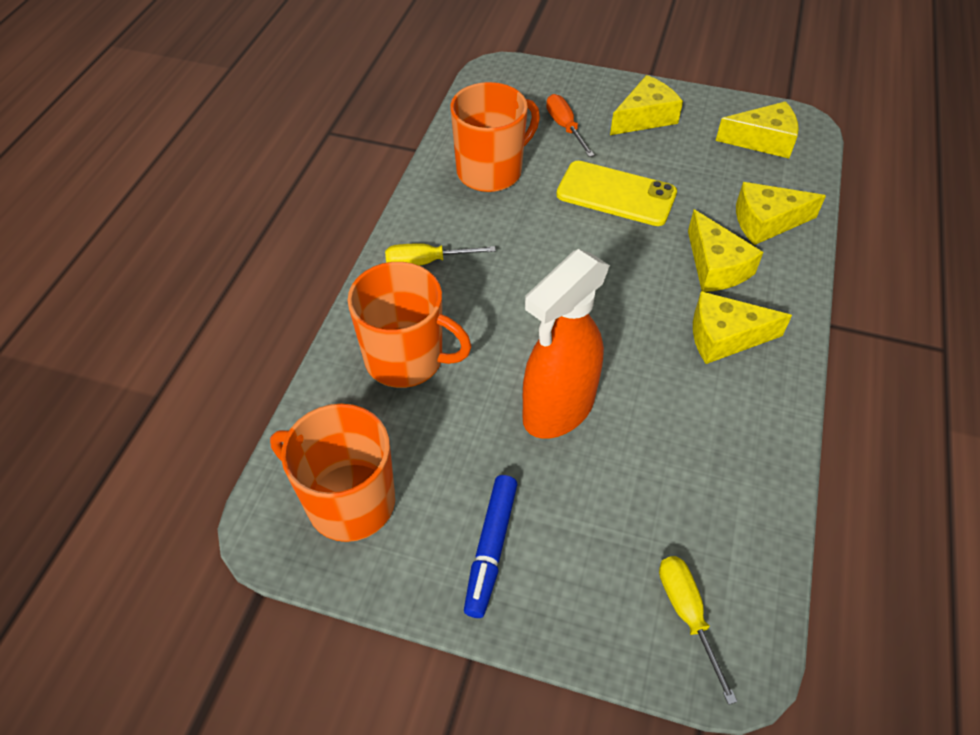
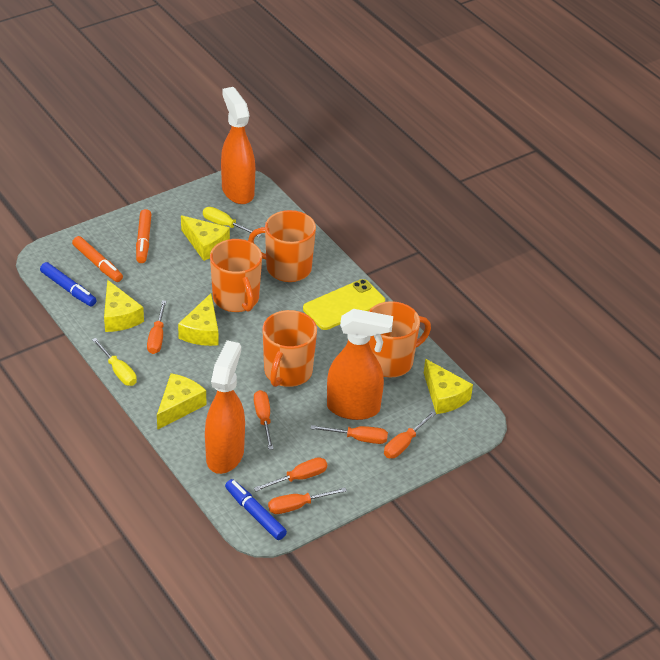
blue marker: [464,475,518,618] = 1 -> [40,262,97,306] [225,479,287,540] = 2
orange marker: none = 0 -> [72,236,123,282] [136,209,152,263] = 2
orange mug: [270,403,395,542] [347,262,471,388] [450,82,540,192] = 3 -> [210,239,262,312] [248,210,316,282] [262,310,317,387] [369,301,431,377] = 4
orange screwdriver: [546,94,594,157] = 1 -> [147,300,166,354] [254,390,273,450] [254,457,327,491] [268,488,347,514] [311,425,388,444] [384,411,436,458] = 6
orange spray bottle: [523,249,610,439] = 1 -> [205,340,245,474] [221,87,255,204] [327,309,393,420] = 3

